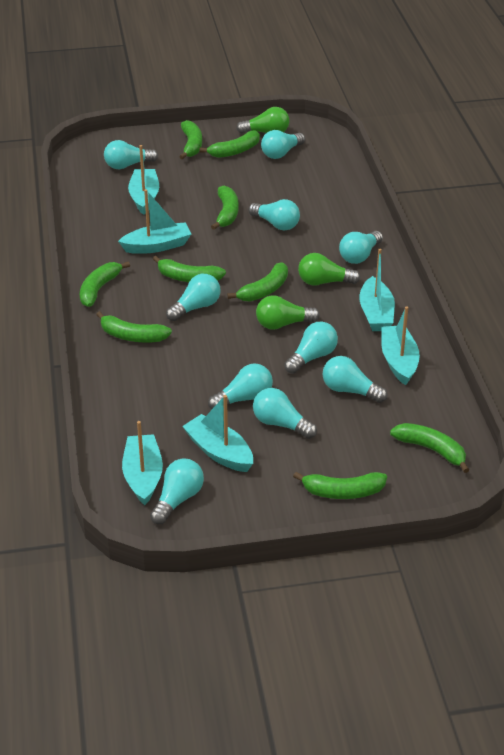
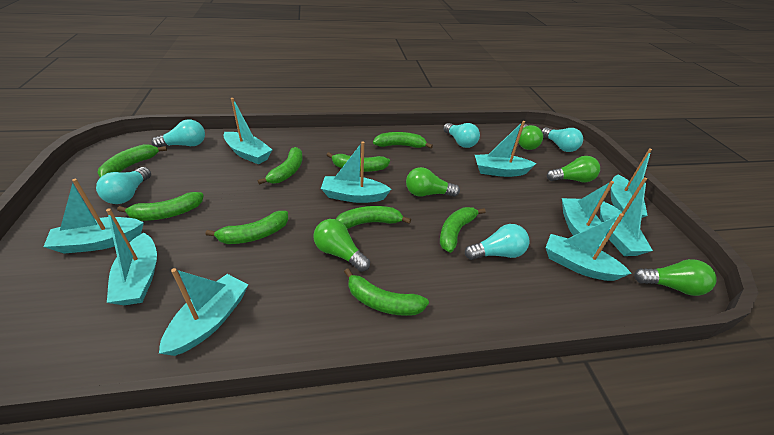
green light bulb: [236,107,289,133] [256,295,320,330] [298,253,360,286] = 3 -> [313,219,370,272] [406,167,460,197] [518,124,543,150] [547,156,600,182] [634,259,717,296] = 5
turquoise boat: [118,189,191,254] [122,421,163,505] [128,145,159,215] [182,395,253,472] [359,249,395,331] [381,306,420,385] = 6 -> [43,179,144,254] [106,208,157,305] [159,268,248,356] [224,98,272,165] [321,141,391,203] [475,121,536,177] [546,213,632,281] [562,181,614,248] [600,177,653,256] [611,148,652,218] = 10
turquoise light bulb: [104,140,158,169] [150,459,204,524] [166,274,221,321] [208,363,273,409] [249,199,300,230] [253,388,317,439] [261,130,305,159] [284,322,338,374] [323,356,387,403] [339,231,383,264] = 10 -> [96,167,151,204] [151,119,205,147] [443,123,480,148] [465,224,530,260] [541,127,583,152] = 5

